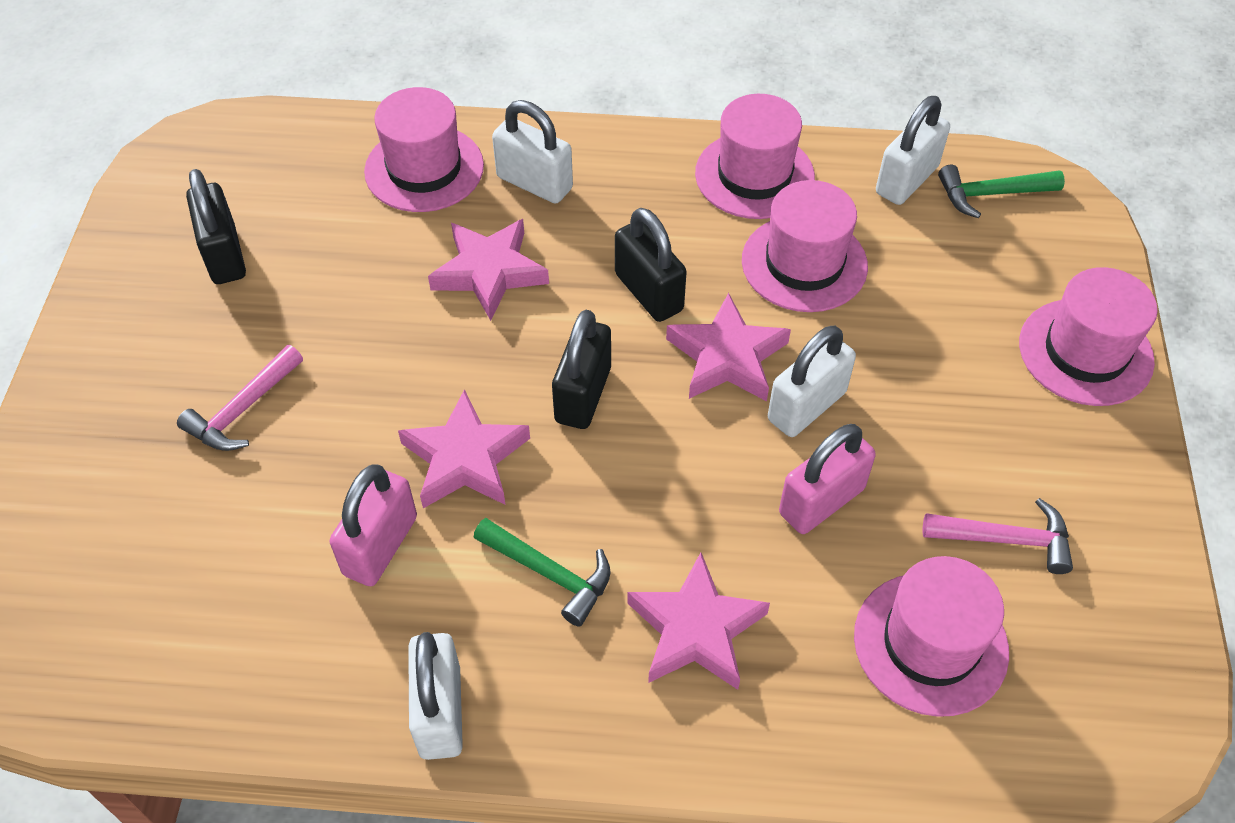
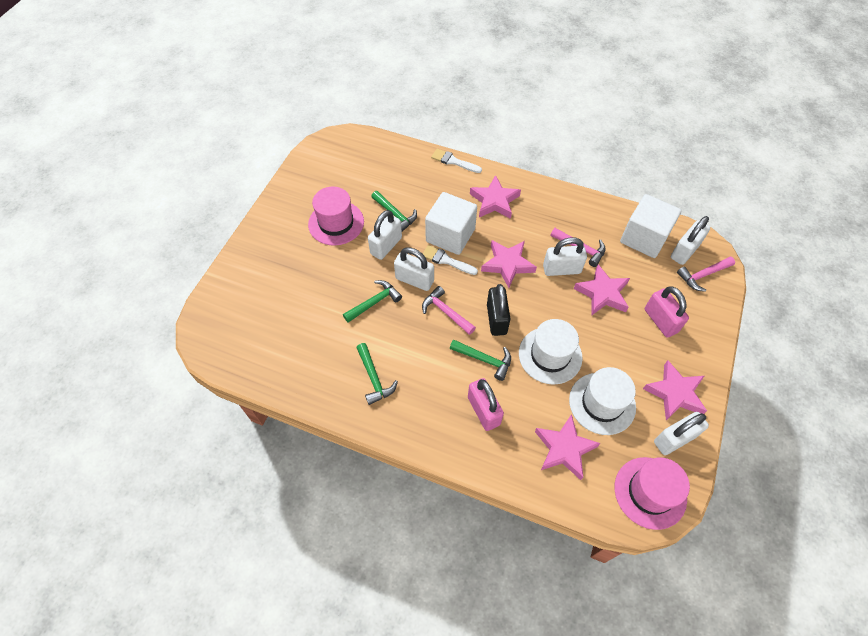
black padlock: [186,169,246,284] [552,310,611,429] [615,208,687,322] = 3 -> [487,284,510,336] = 1
green hammer: [473,518,611,627] [938,165,1065,218] = 2 -> [343,280,402,323] [356,343,398,405] [371,191,417,232] [450,339,511,381] = 4
pink hammer: [177,345,303,451] [923,498,1073,574] = 2 -> [422,286,476,335] [551,228,606,267] [677,256,735,292] = 3
pink hat: [364,87,484,212] [695,94,815,219] [742,180,868,312] [854,556,1009,717] [1019,267,1158,406] = 5 -> [308,187,364,246] [615,457,690,530] = 2
pink star: [398,389,530,508] [428,219,549,321] [627,552,770,690] [666,293,791,401] = 4 -> [470,175,521,219] [481,240,537,288] [535,414,601,480] [574,264,630,315] [643,361,707,420] = 5
white brush: none = 0 -> [423,245,478,275] [431,149,482,173] = 2
white cube: none = 0 -> [425,192,477,255] [620,194,682,258] = 2
white hat: none = 0 -> [519,319,582,385] [569,367,636,435] = 2
white padlock: [408,632,463,760] [492,100,573,204] [768,326,856,437] [876,96,950,205] = 4 -> [368,210,402,260] [394,247,434,291] [543,237,587,276] [654,412,709,455] [671,216,710,265] = 5

